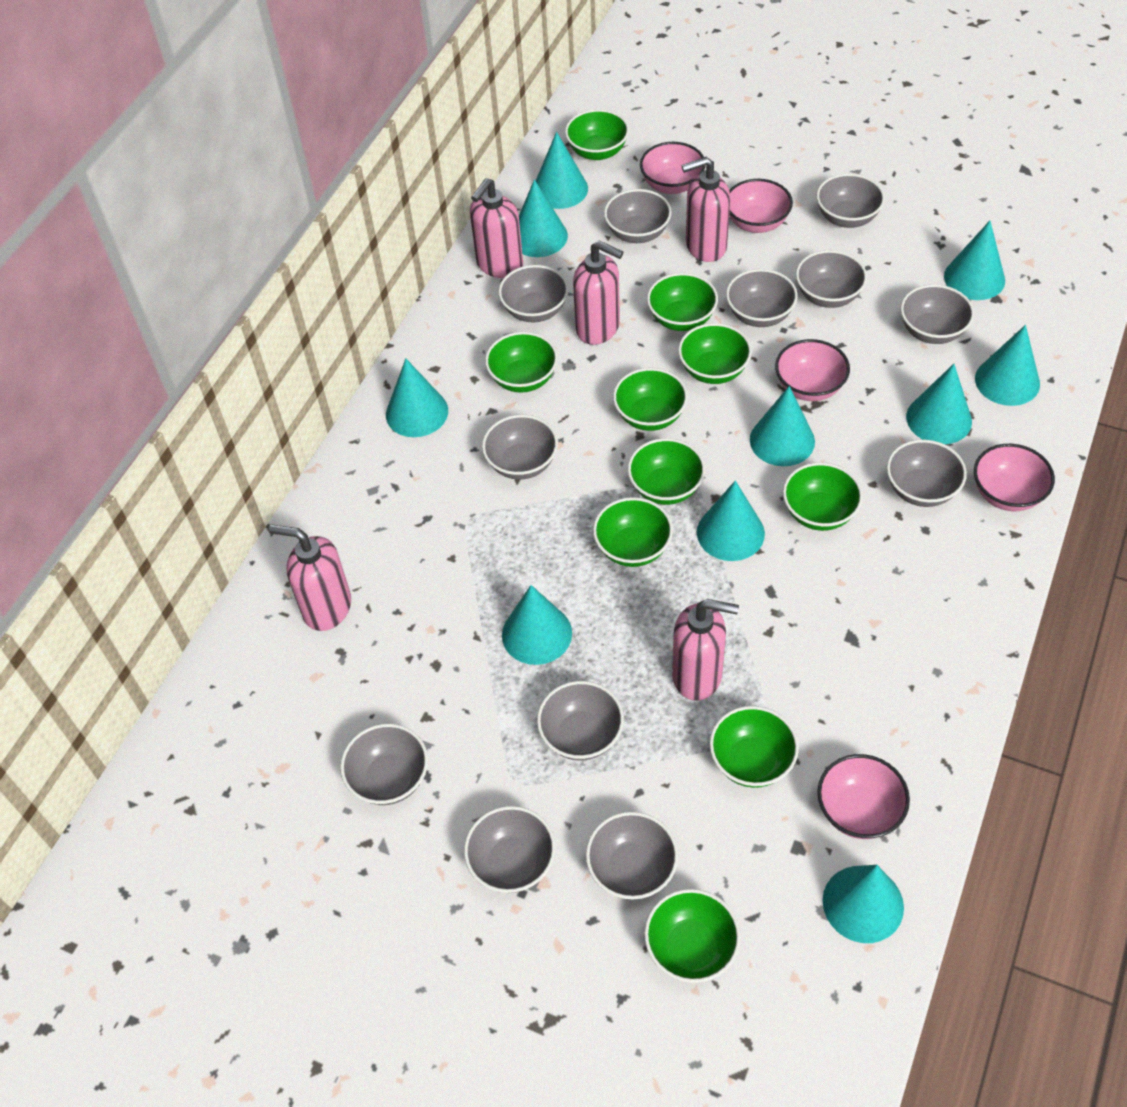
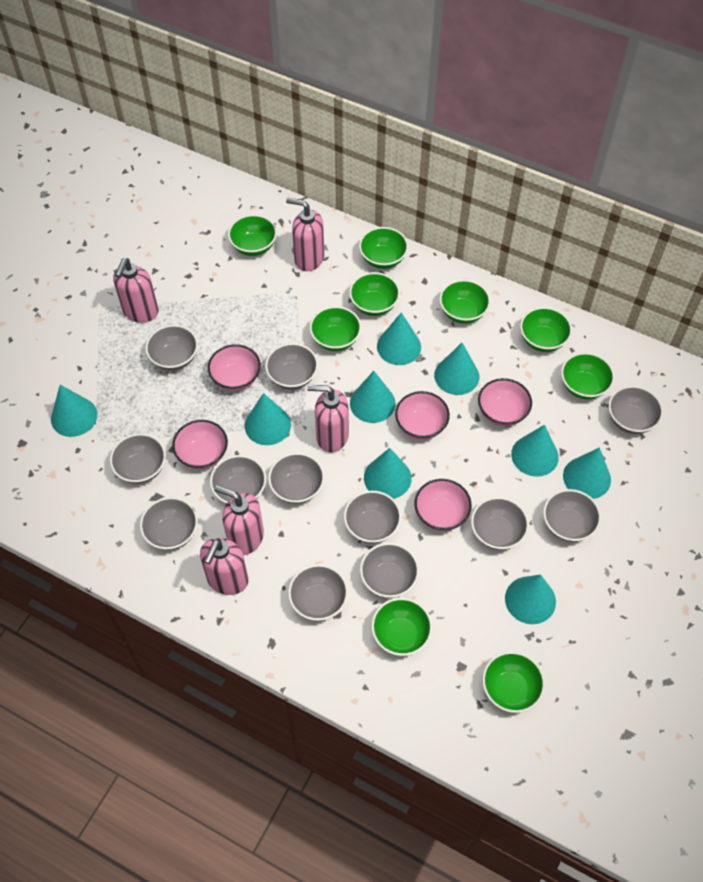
green bowl: [485,332,558,393] [565,109,629,160] [593,497,673,567] [613,368,688,431] [628,438,705,505] [644,889,741,983] [647,273,718,331] [678,323,752,384] [709,706,799,788] [783,462,863,531] = 10 -> [228,214,277,256] [310,306,361,351] [349,272,400,316] [359,227,408,269] [371,598,432,656] [439,280,491,324] [482,651,545,713] [520,307,572,352] [561,352,615,399] = 9
turquoise cone: [386,359,448,437] [502,585,572,665] [519,179,568,257] [536,132,588,209] [697,480,765,561] [750,386,815,466] [823,865,904,943] [906,364,972,444] [944,221,1005,300] [975,325,1040,406] = 10 -> [51,385,97,437] [245,393,291,445] [350,371,396,423] [364,448,412,499] [377,312,421,365] [434,343,479,395] [505,574,556,624] [511,425,559,477] [563,447,611,499] = 9

